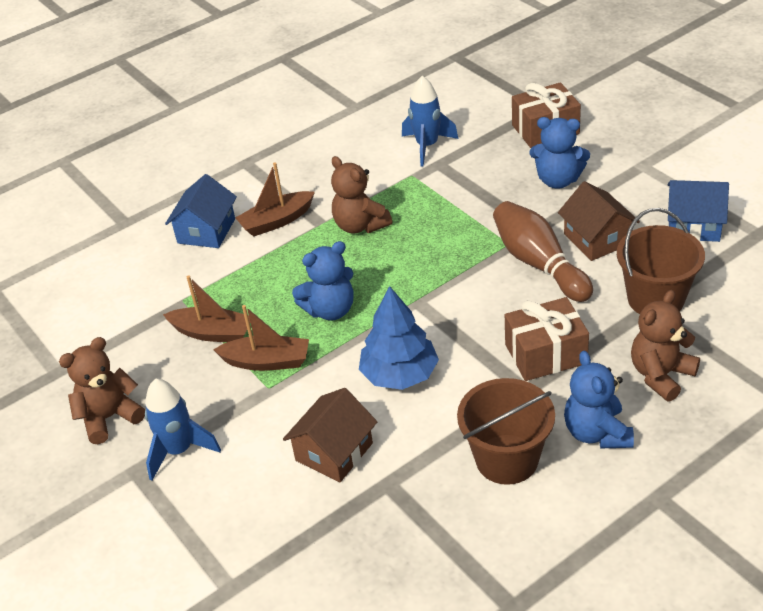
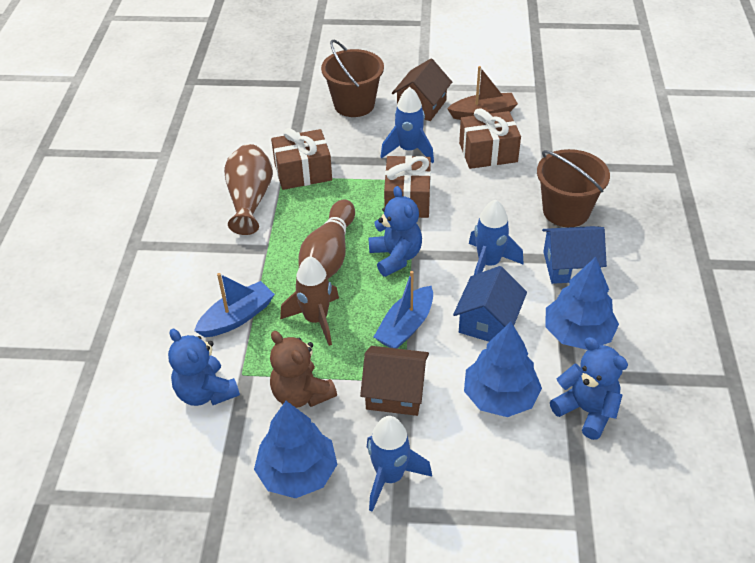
blue boat: none = 0 -> [194,273,275,337] [374,271,433,349] = 2
blue rocket: [145,379,221,481] [402,76,459,167] = 2 -> [367,416,432,512] [380,87,434,163] [469,199,524,275] = 3
blue tree: [359,286,439,390] = 1 -> [254,401,338,498] [464,322,542,417] [545,257,619,350] = 3
brown boat: [163,275,250,342] [213,305,309,371] [236,162,315,237] = 3 -> [447,66,518,120] = 1
brown gift: [505,297,589,381] [512,82,581,148] = 2 -> [271,128,332,190] [384,156,431,218] [459,108,521,169] = 3
brown rocket: none = 0 -> [280,256,339,346] = 1
brown teddy bear: [59,337,145,444] [331,156,392,233] [631,290,700,402] = 3 -> [270,331,337,408] = 1
brown vase: none = 0 -> [224,144,273,235] = 1

